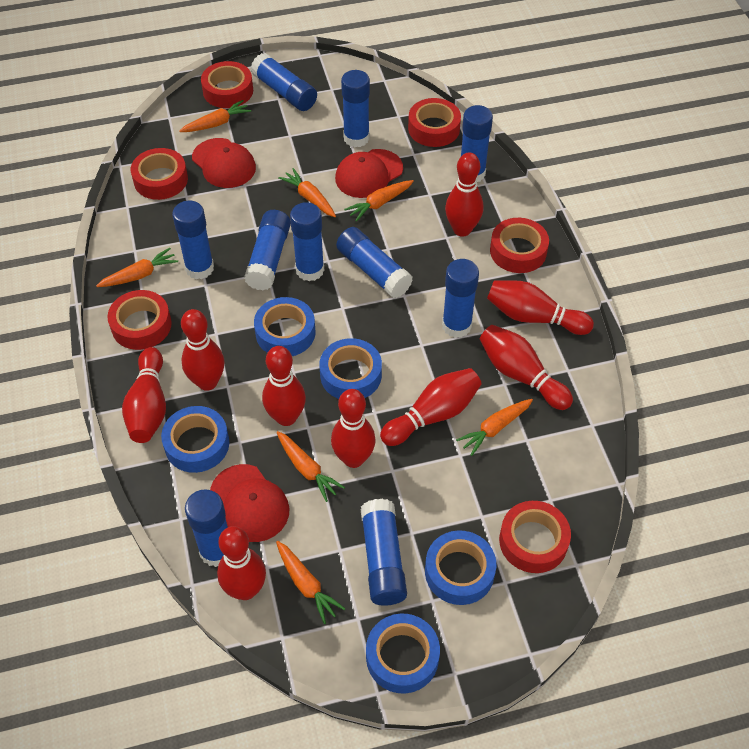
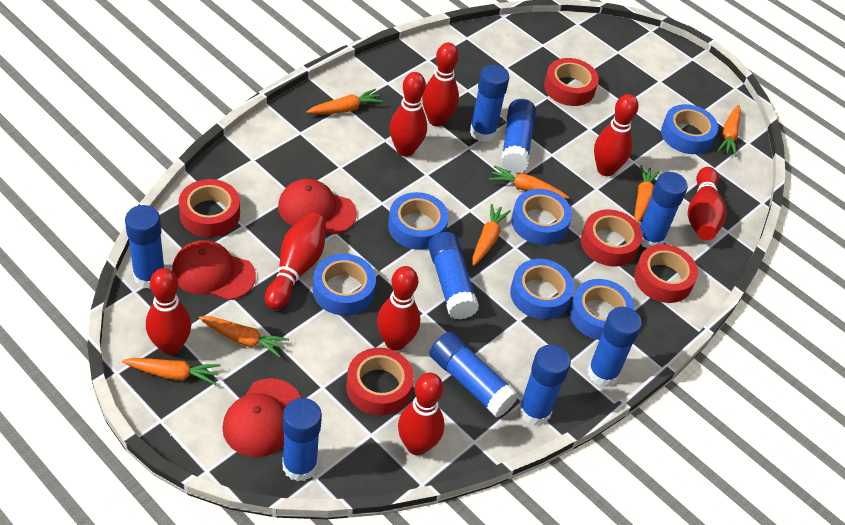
blue glue stick: [172,201,214,279] [185,489,228,567] [244,210,291,291] [251,53,317,111] [290,202,324,281] [336,227,413,298] [341,70,370,147] [361,499,407,606] [442,259,479,338] [461,105,493,182] = 10 -> [125,205,164,289] [282,398,322,482] [428,232,479,320] [429,332,519,418] [470,65,510,142] [501,99,536,173] [519,345,571,426] [587,307,642,387] [640,172,688,248] = 9
blue tape: [161,406,229,473] [254,297,316,356] [319,338,382,399] [366,614,440,693] [425,530,496,605] = 5 -> [313,254,376,316] [388,192,449,250] [510,259,574,319] [511,189,572,245] [569,279,635,340] [661,104,718,154] = 6
red bowling pin: [122,347,166,443] [181,309,225,391] [217,526,266,600] [262,346,306,426] [331,389,376,468] [380,368,482,446] [445,153,483,237] [480,325,573,410] [487,280,594,335] = 9 -> [146,268,191,355] [265,213,326,310] [377,266,420,351] [390,72,427,157] [398,373,445,455] [422,43,459,127] [594,94,639,176] [688,167,727,240] = 8
red tape: [107,290,172,350] [131,148,188,200] [201,61,253,108] [408,98,461,147] [490,218,549,273] [499,501,571,573] = 6 -> [179,179,240,237] [346,348,414,415] [544,58,599,106] [581,210,642,266] [634,244,698,303] = 5

